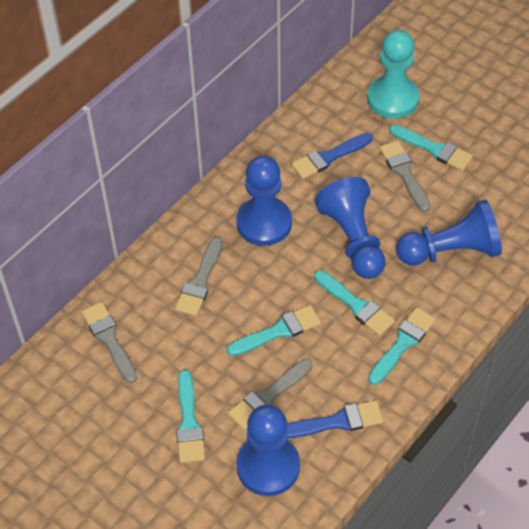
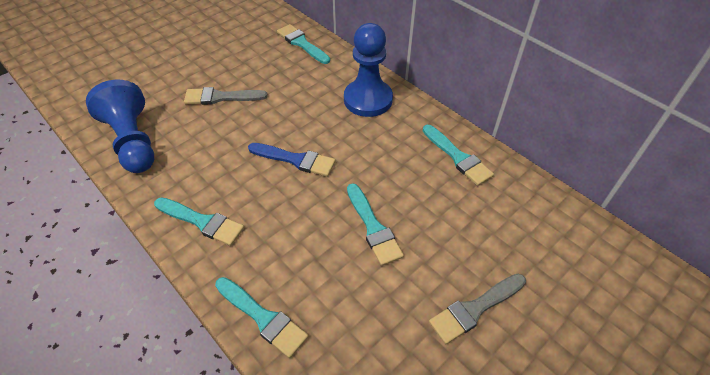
blue brush: [287,400,383,438] [291,133,373,179] = 2 -> [248,143,336,177] = 1
blue pawn: [236,156,292,246] [236,405,300,496] [314,177,386,279] [396,200,502,265] = 4 -> [86,80,154,173] [344,23,393,117] = 2
grey brush: [81,302,137,383] [175,237,223,316] [228,359,313,430] [379,141,430,212] = 4 -> [184,87,268,105] [429,274,526,344] = 2
turquoise pawn: [367,30,419,118] = 1 -> none = 0

